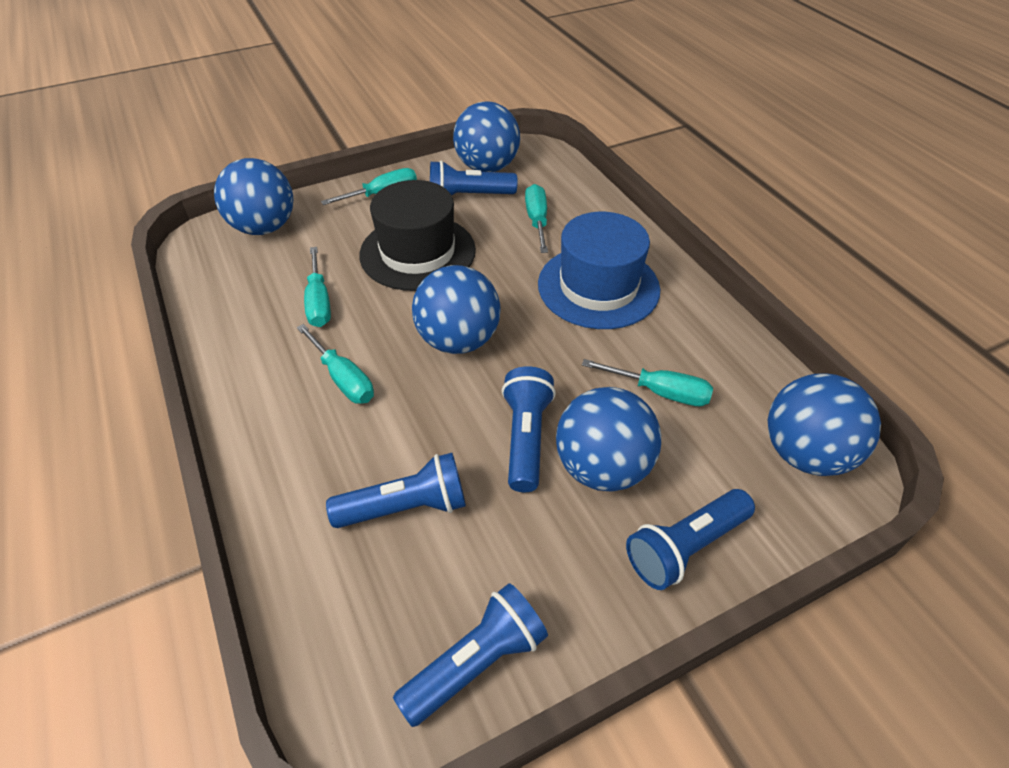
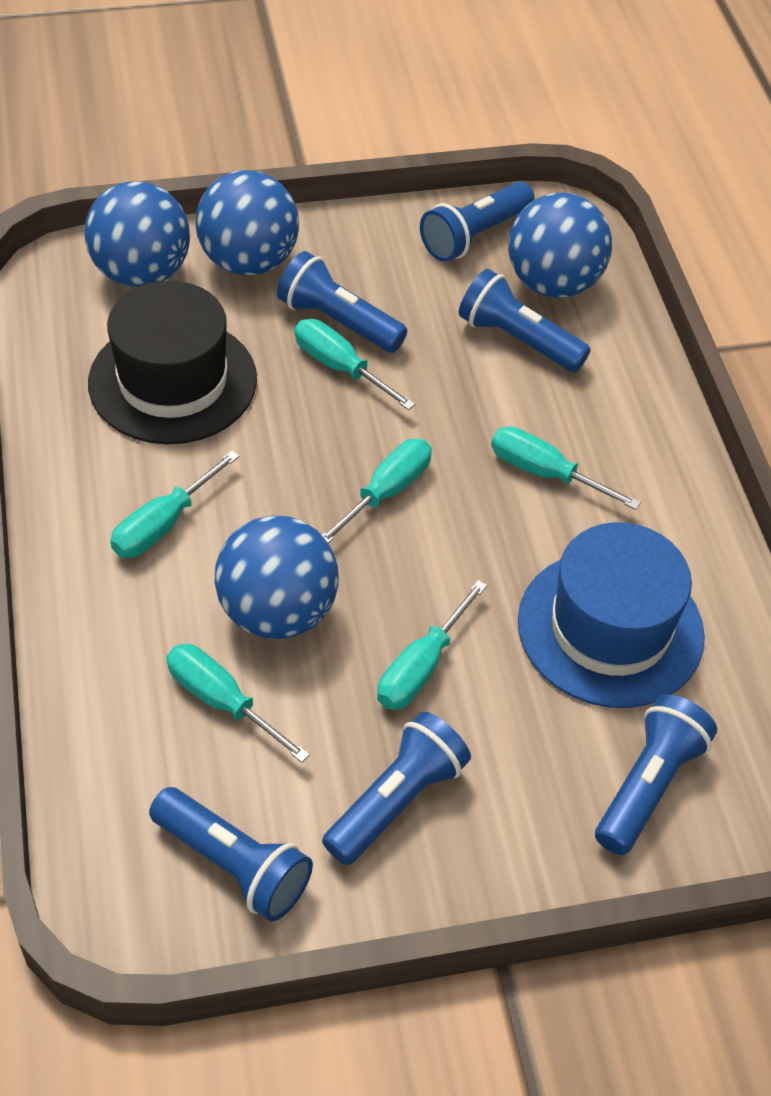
blue ball: [214,158,293,235] [412,265,501,354] [453,101,520,172] [556,387,661,492] [768,373,881,476] = 5 -> [84,181,190,287] [195,170,299,276] [215,515,339,639] [508,192,612,298] = 4
blue flashlight: [326,453,466,528] [393,583,548,727] [430,160,518,196] [502,366,556,492] [626,489,755,590] = 5 -> [149,787,313,921] [277,251,407,353] [322,711,471,865] [420,181,535,262] [459,269,591,372] [595,694,717,855] = 6
turquoise screwdriver: [297,324,374,404] [304,247,331,327] [321,168,417,205] [525,184,548,253] [582,359,713,406] = 5 -> [110,451,240,558] [166,644,310,763] [294,319,415,410] [322,439,432,543] [377,580,487,710] [491,426,641,510] = 6

